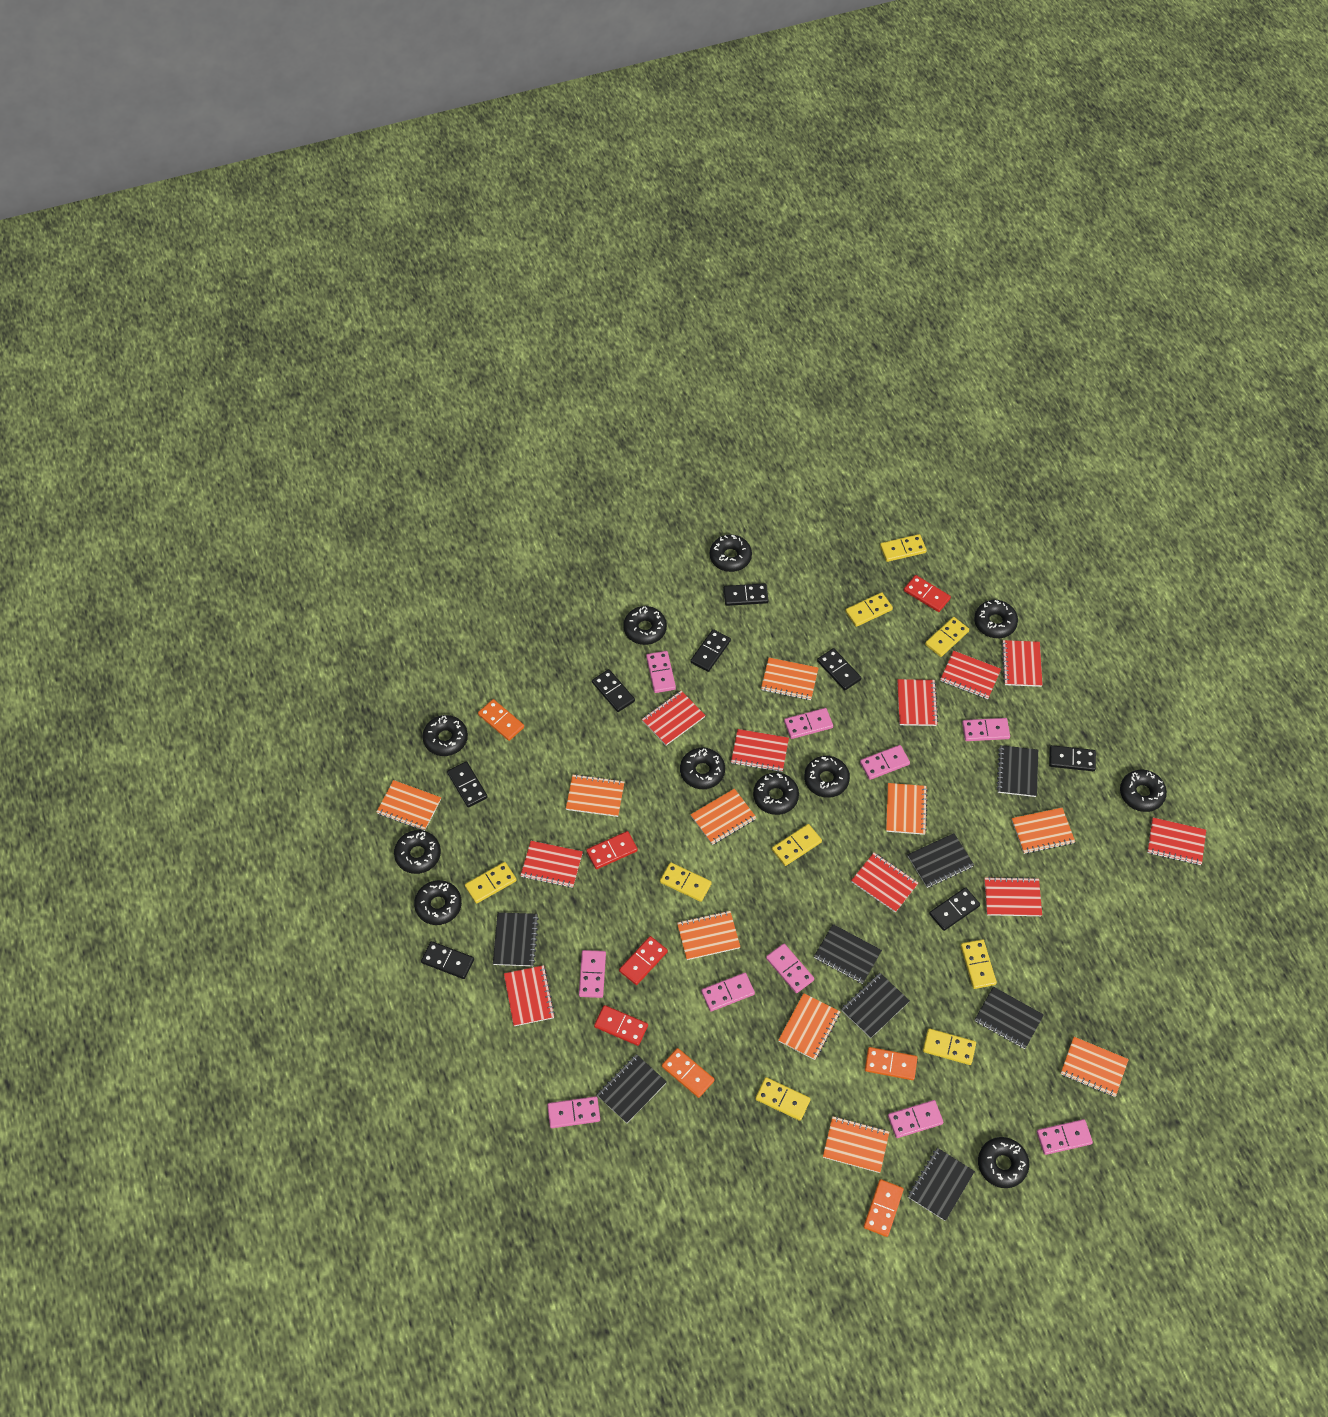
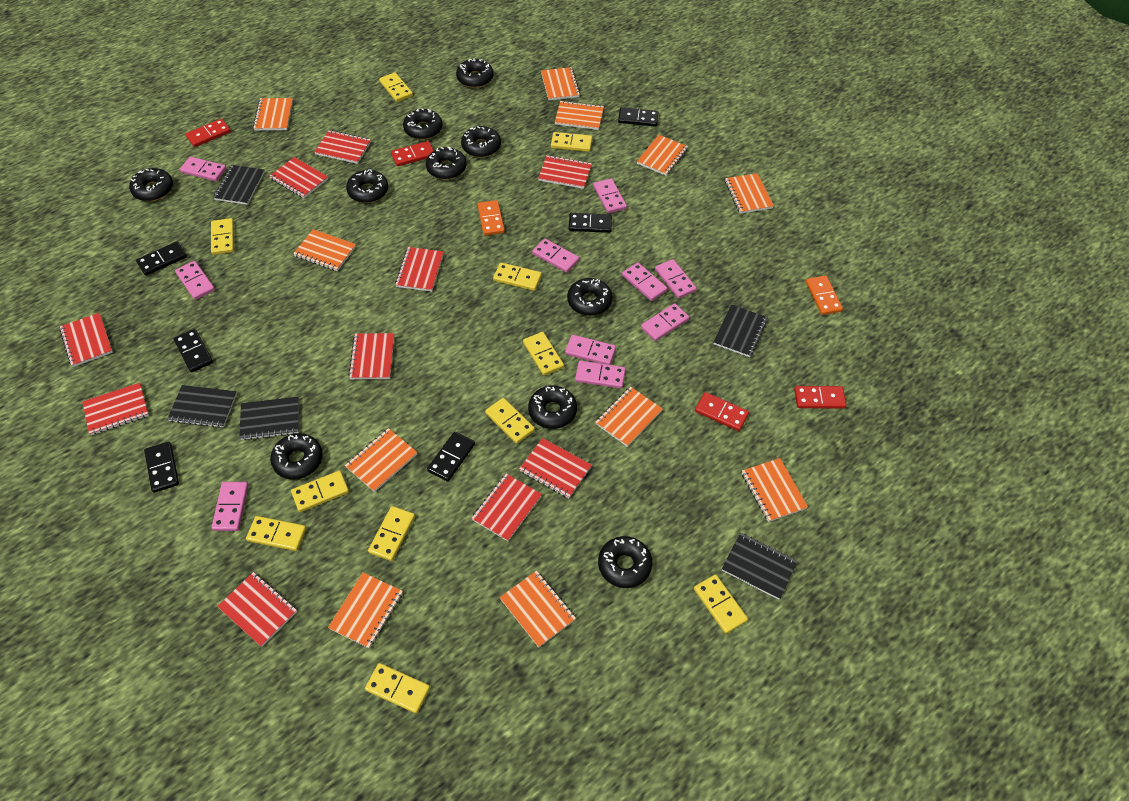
black domino: [421,941,474,979] [447,761,488,807] [592,669,635,712] [690,629,731,672] [724,583,768,606] [817,648,861,690] [929,887,980,931] [1049,745,1096,771] = 8 -> [136,242,187,276] [144,442,179,493] [173,329,213,372] [427,432,475,482] [569,213,612,233] [618,107,659,127] = 6
black donut: [394,830,441,874] [414,880,462,925] [422,715,468,756] [623,606,667,645] [680,748,725,789] [710,535,752,572] [753,772,799,815] [804,756,850,798] [974,600,1018,638] [978,1137,1029,1188] [1120,770,1167,812] = 11 -> [129,168,173,201] [270,433,323,480] [346,169,388,203] [403,108,443,140] [426,147,467,180] [456,59,494,88] [461,126,501,157] [528,386,577,429] [567,278,612,316] [598,536,652,588] = 10
black notebook: [493,912,539,966] [597,1054,667,1123] [814,924,882,984] [841,973,910,1038] [908,833,974,888] [908,1148,975,1221] [975,987,1044,1049] [996,745,1038,797] = 8 -> [168,385,237,428] [213,165,265,205] [239,397,299,440] [714,304,768,357] [722,533,798,600] = 5
orange domino: [478,699,524,741] [662,1048,714,1098] [864,1179,904,1237] [865,1047,917,1080] = 4 -> [477,200,505,236] [806,276,843,315] = 2
orange notebook: [377,780,441,831] [566,774,624,817] [677,911,740,960] [690,789,756,845] [761,657,818,700] [778,993,840,1060] [823,1116,889,1173] [886,783,928,835] [1012,808,1075,854] [1061,1037,1129,1097] = 10 -> [253,98,293,130] [293,229,356,271] [328,572,403,648] [345,428,418,492] [500,571,576,648] [541,67,580,100] [555,101,604,130] [595,387,663,447] [637,135,688,176] [725,173,774,214] [742,458,808,522] = 11
yellow domino: [465,862,517,904] [660,862,712,902] [755,1077,811,1121] [772,824,822,866] [845,592,893,627] [880,534,927,562] [923,1028,976,1065] [925,617,969,657] [960,939,997,989] = 9 -> [211,218,234,255] [246,516,306,551] [291,471,349,512] [365,663,430,713] [368,506,415,561] [379,72,413,102] [485,398,535,444] [493,263,542,291] [523,332,564,376] [551,132,592,152] [694,574,748,634] = 11

